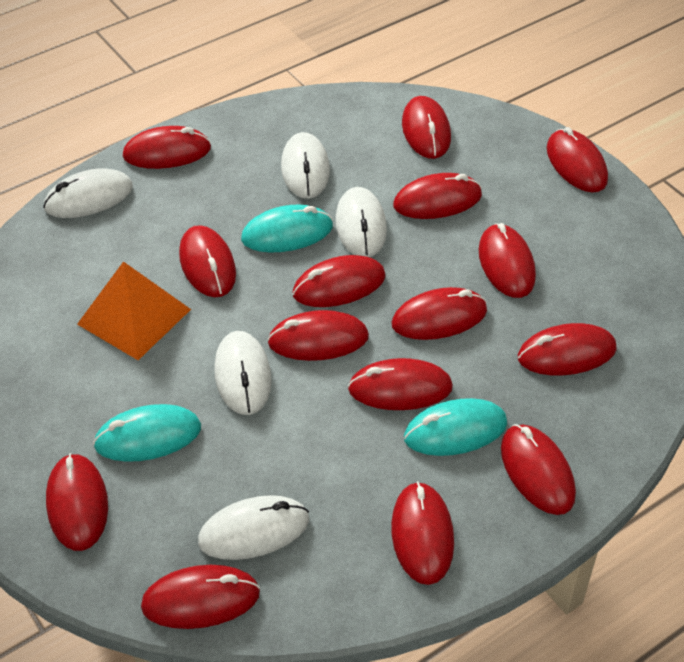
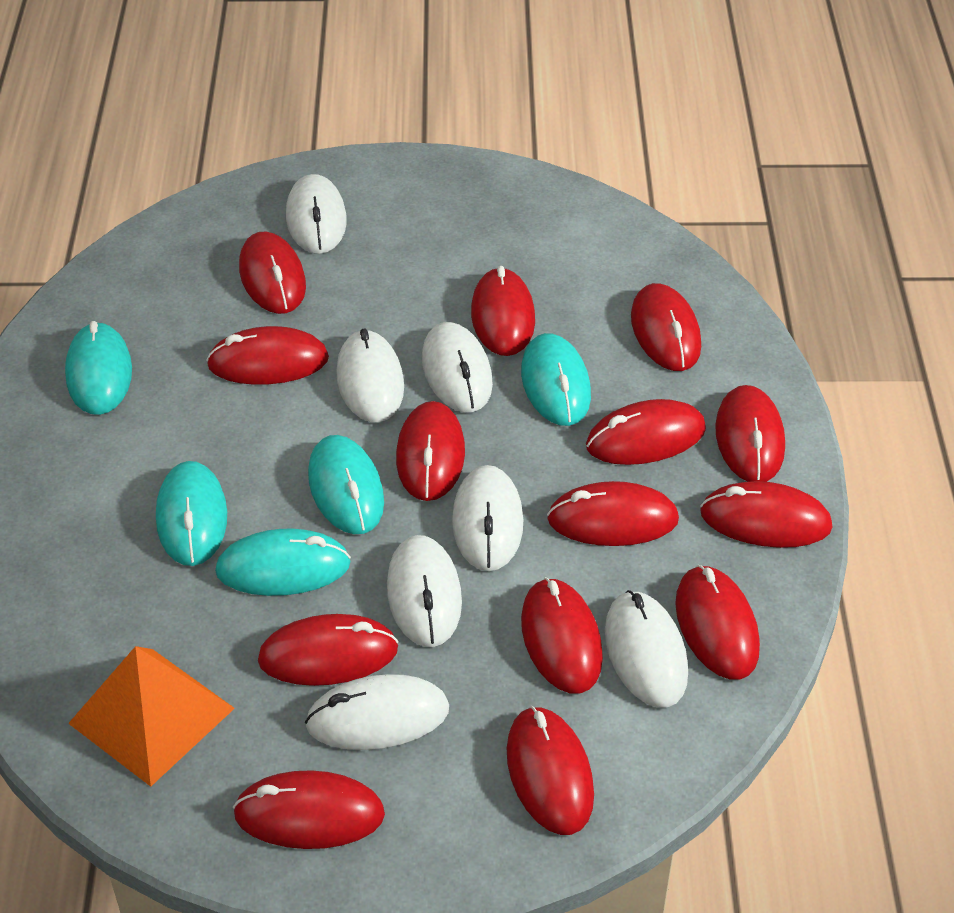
red mouse: [46,453,108,551] [123,126,211,169] [141,565,260,629] [179,225,236,297] [267,310,369,361] [293,255,386,307] [348,358,453,410] [391,287,487,340] [391,481,454,585] [393,173,482,219] [402,96,451,159] [479,223,536,298] [501,424,576,515] [518,323,617,375] [547,127,608,192] = 15 -> [206,326,329,385] [233,770,385,849] [239,232,306,314] [258,614,398,686] [396,401,465,501] [471,266,535,356] [507,706,594,835] [521,577,603,694] [547,481,679,546] [586,399,706,465] [631,283,701,371] [675,565,760,680] [700,481,832,548] [715,385,785,482] = 14
turquoise mouse: [93,404,201,462] [241,204,333,253] [404,398,507,456] = 3 -> [65,321,132,415] [156,461,227,566] [215,529,351,596] [308,435,384,534] [521,333,591,426] = 5
white mouse: [43,168,133,218] [198,495,309,560] [214,331,272,415] [281,132,330,199] [335,187,387,257] = 5 -> [286,174,347,254] [305,674,449,750] [336,328,404,423] [387,535,462,647] [422,322,493,412] [452,465,523,571] [605,590,688,708] = 7

